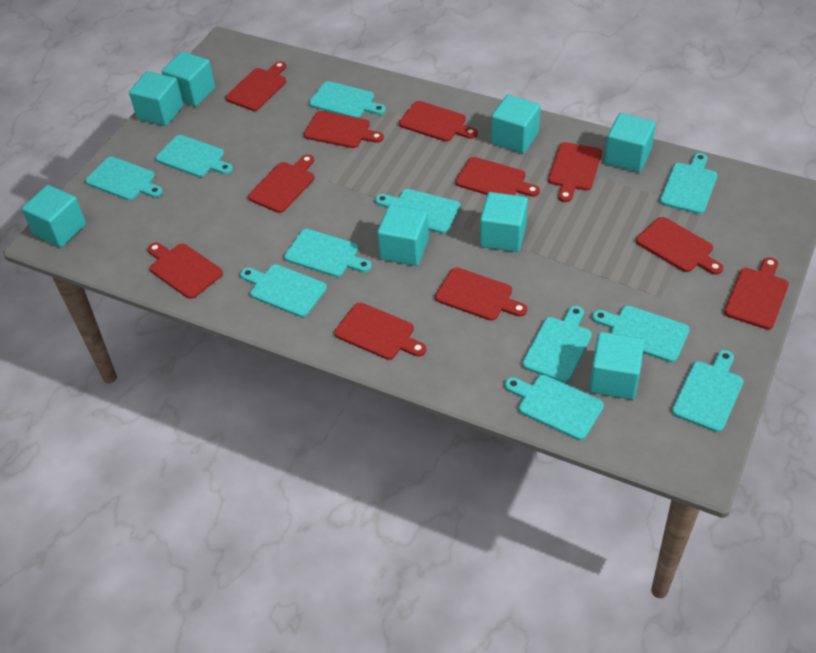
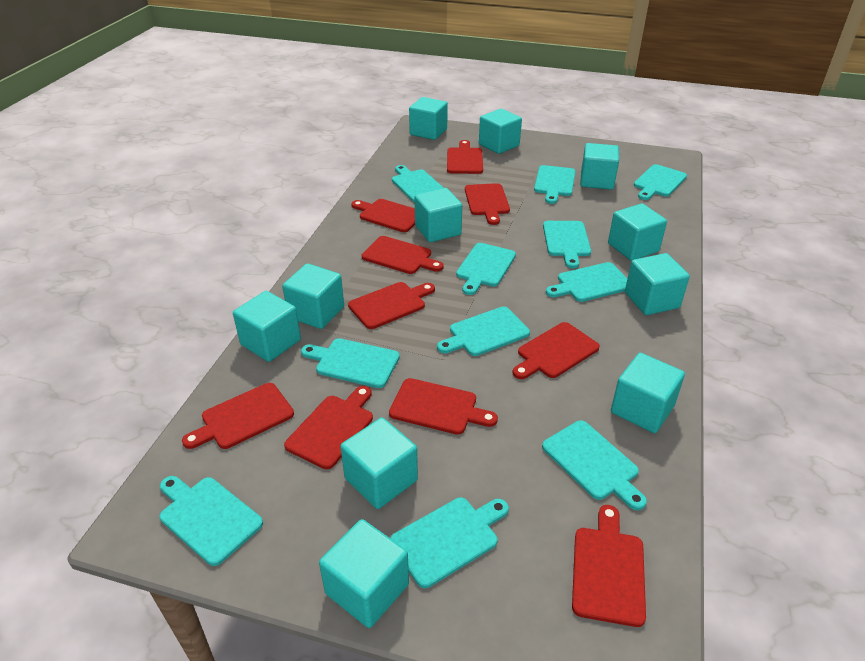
red cutting board: [148,242,223,299] [225,61,286,111] [248,155,314,213] [304,111,384,148] [335,303,426,360] [399,101,477,142] [435,268,527,321] [455,157,540,197] [548,142,602,202] [636,217,723,275] [724,257,789,329] = 11 -> [182,383,294,449] [284,386,373,469] [348,282,435,329] [351,199,415,232] [362,236,444,274] [389,378,498,435] [447,140,483,174] [465,183,510,225] [512,322,600,379] [572,505,646,627] = 10
turquoise cube: [22,185,86,247] [129,71,183,126] [162,51,215,107] [377,205,429,266] [480,192,528,252] [491,95,541,153] [589,332,644,400] [604,113,656,172] = 8 -> [233,291,301,362] [282,263,344,329] [319,519,409,628] [340,417,418,509] [409,97,448,140] [414,188,462,242] [479,109,522,154] [580,143,619,190] [608,203,667,261] [611,353,685,433] [625,253,690,315] = 11

